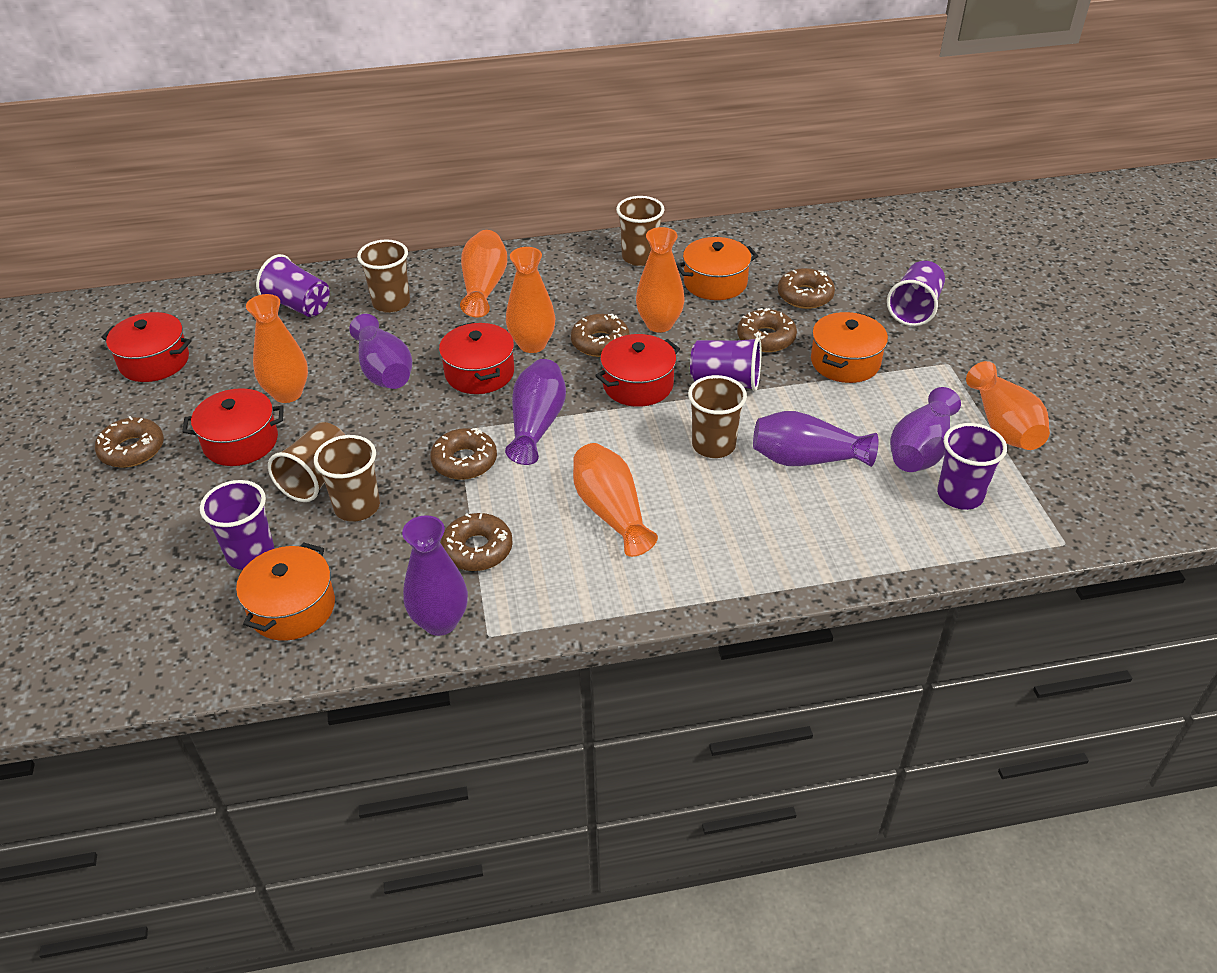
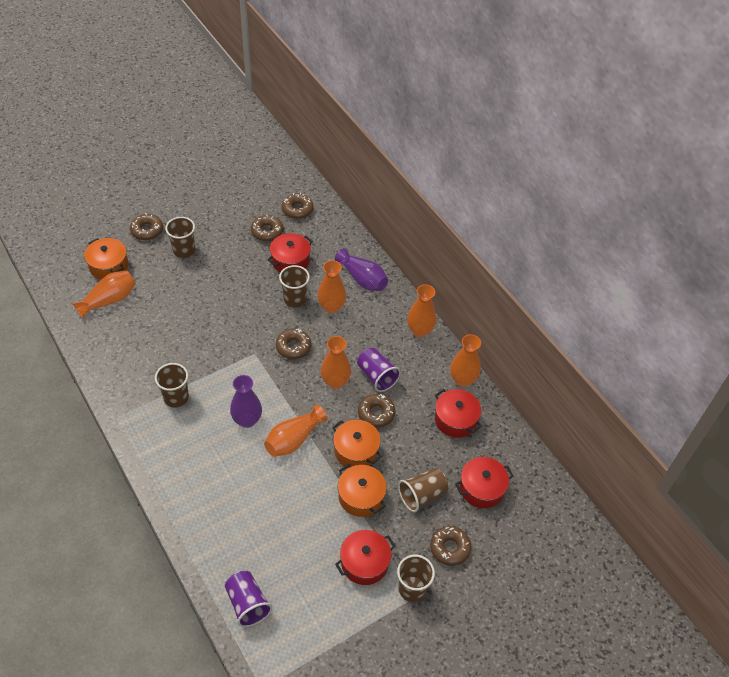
purple cup: [200,480,274,570] [256,254,330,317] [690,337,762,391] [887,261,945,326] [937,423,1007,510] = 5 -> [225,571,273,627] [357,348,401,392] = 2
purple vase: [349,314,412,389] [402,515,468,636] [505,359,566,465] [753,411,878,467] [890,387,961,472] = 5 -> [230,375,262,428] [335,248,388,291] = 2

